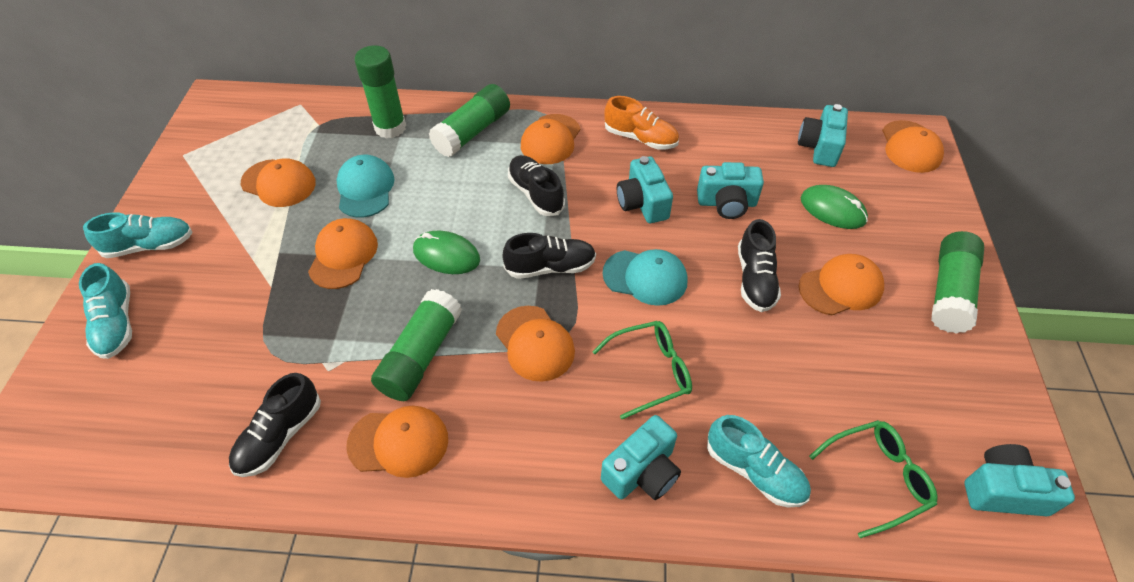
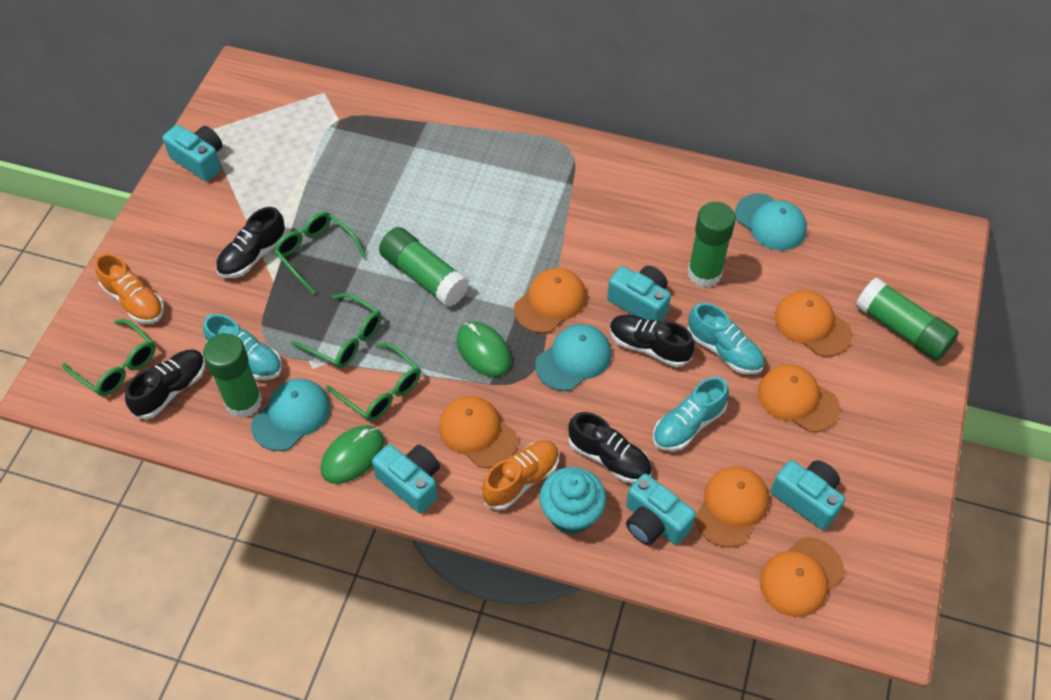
green glasses: [592,321,692,419] [809,420,938,538] = 2 -> [62,319,155,396] [274,212,366,294] [291,293,382,368] [326,343,421,422] = 4
orange cap: [241,158,316,207] [308,218,378,289] [346,406,448,478] [496,306,575,382] [521,114,580,164] [799,254,884,315] [882,120,944,173] = 7 -> [439,396,517,468] [514,268,586,333] [695,466,769,548] [758,364,840,432] [760,537,844,617] [775,290,852,357] = 6
orange shoe: [604,96,679,150] = 1 -> [95,253,164,324] [481,440,559,510] = 2
turquoise cap: [337,155,394,218] [602,249,687,306] = 2 -> [251,379,331,451] [535,324,612,391] [735,193,807,251] = 3
turquoise cupcake: none = 0 -> [539,467,606,535] = 1

